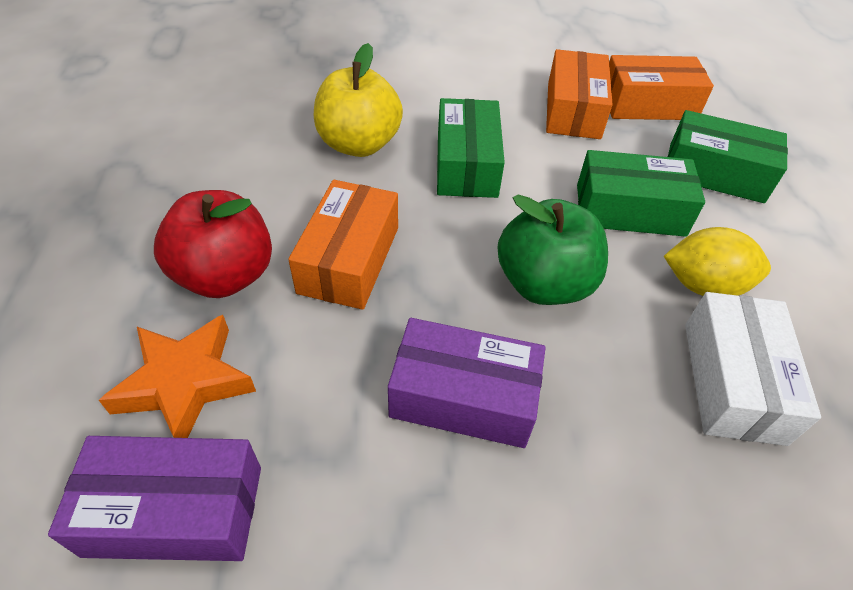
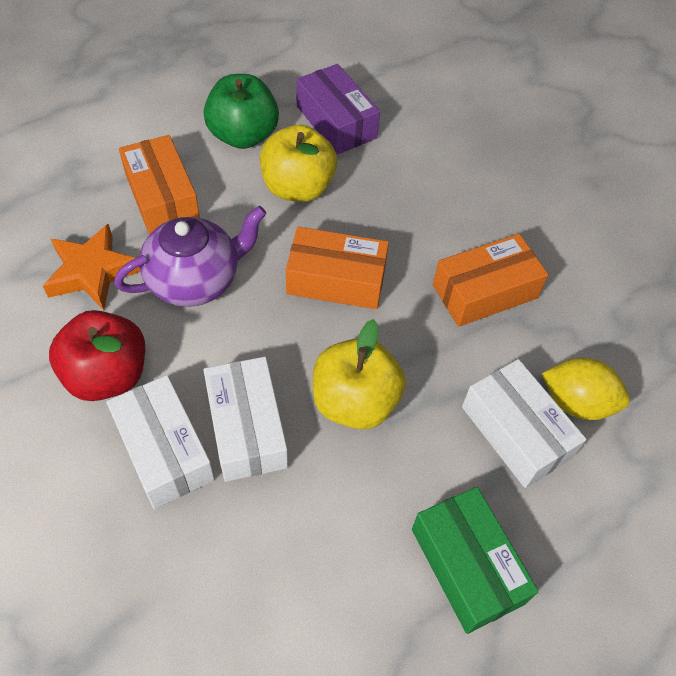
green box: [437,98,505,198] [577,150,705,237] [668,110,788,203] = 3 -> [412,487,539,634] = 1
purple box: [48,436,261,561] [388,318,546,448] = 2 -> [296,64,380,155] = 1
purple teapot: none = 0 -> [114,206,266,307] = 1
white box: [685,292,821,446] = 1 -> [106,375,215,509] [203,357,288,482] [462,359,586,488] = 3
yellow apple: [314,43,403,157] = 1 -> [260,125,337,202] [313,319,406,430] = 2

